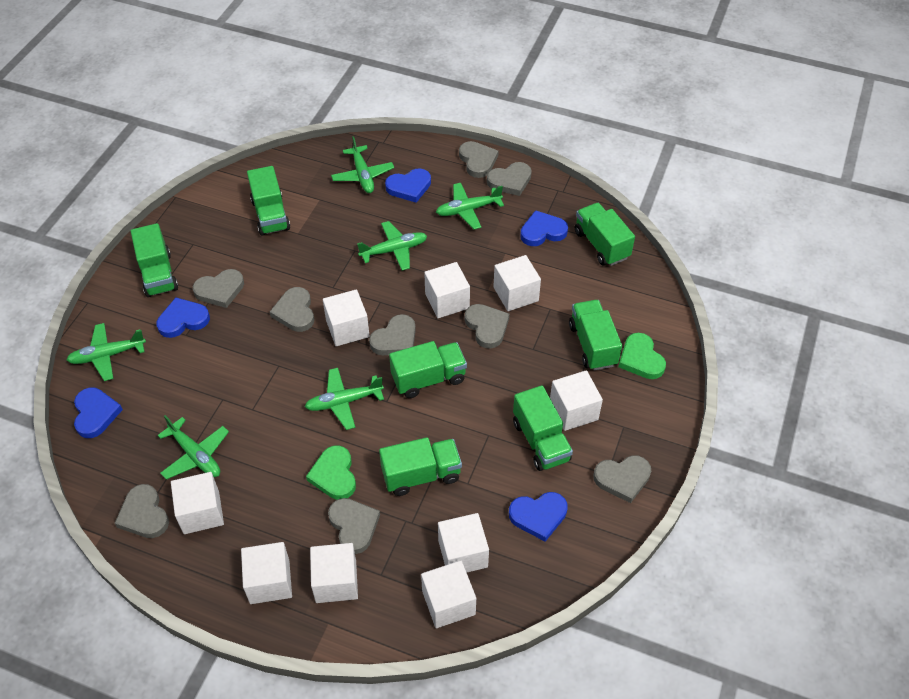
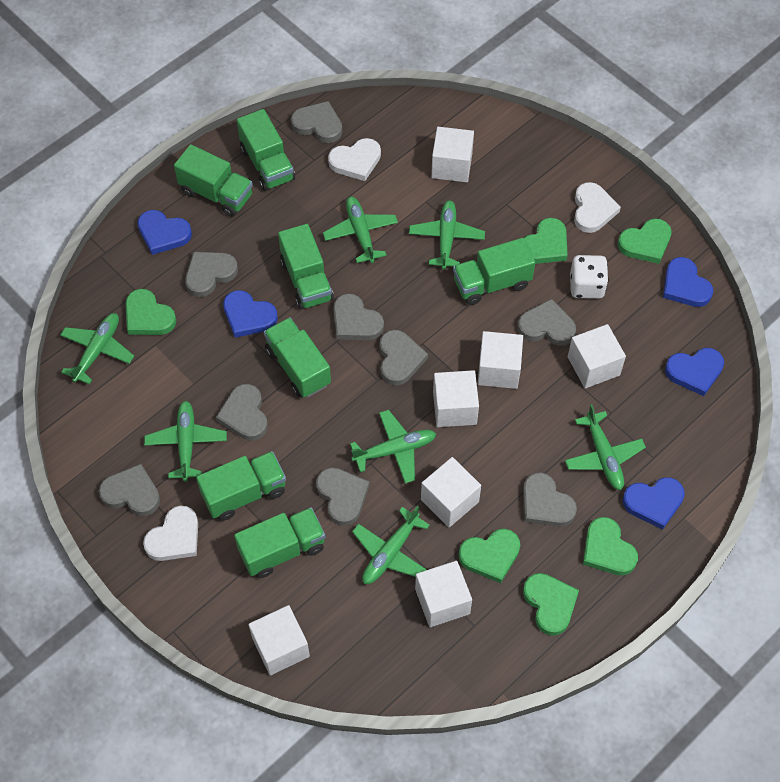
green heart: [306,445,356,500] [618,333,666,379] = 2 -> [126,289,176,335] [459,529,520,583] [523,573,579,636] [524,218,568,264] [583,517,638,575] [618,219,672,264] = 6
green plane: [67,323,146,381] [158,415,229,479] [305,368,384,430] [331,136,394,193] [357,221,427,271] [436,183,504,229] = 6 -> [60,313,134,385] [144,401,227,481] [323,197,398,263] [350,410,436,483] [352,506,430,584] [409,200,485,269] [565,404,646,490] = 7
white cube: [171,472,224,534] [241,542,292,604] [310,543,358,603] [323,289,370,346] [421,560,476,628] [424,262,470,318] [438,513,489,572] [493,255,541,311] [550,370,603,431] = 9 -> [248,605,310,675] [415,561,472,627] [421,457,481,527] [431,127,474,182] [433,370,479,427] [478,331,523,389] [568,324,626,388] = 7
white dice: none = 0 -> [570,255,609,299] = 1
white heart: none = 0 -> [143,506,198,561] [328,138,381,181] [574,182,621,233] = 3

